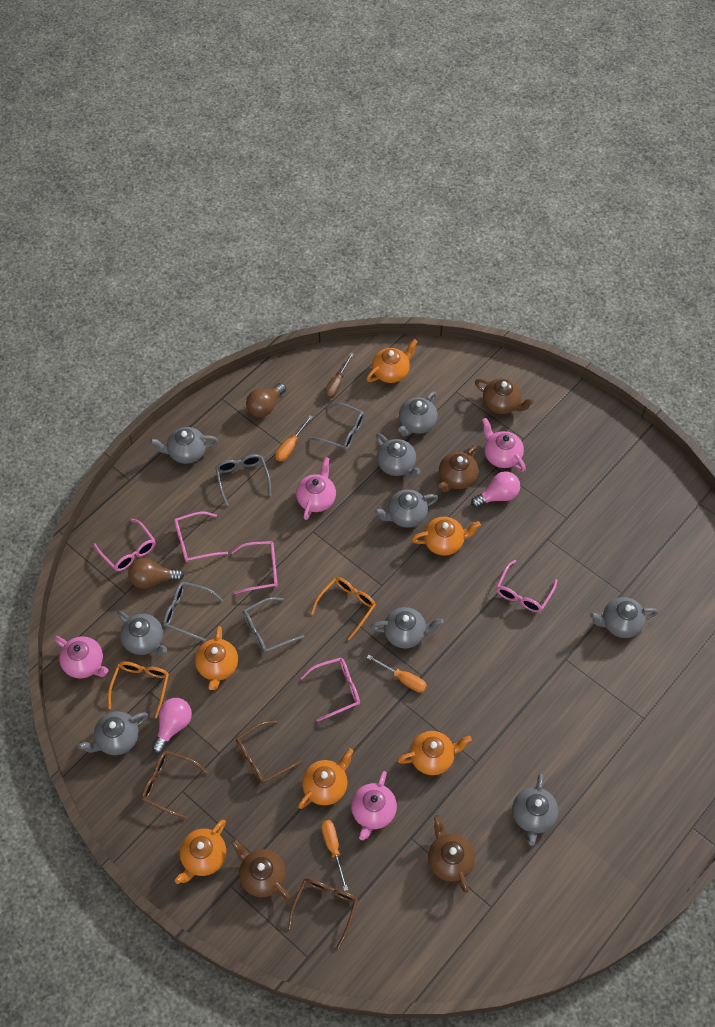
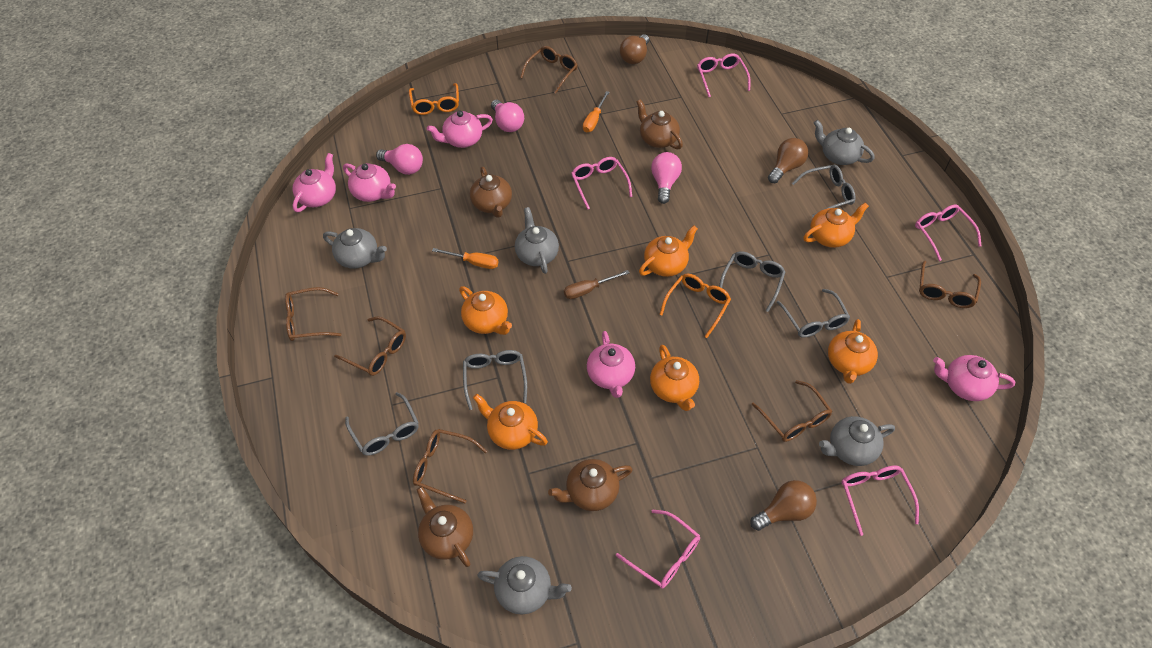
brown glasses: [142,750,208,819] [236,721,302,784] [288,878,358,949] = 3 -> [285,287,342,341] [334,316,406,376] [413,429,487,503] [520,46,578,94] [752,380,832,442] [919,261,981,308] = 6
brown light bulb: [128,558,184,589] [246,383,286,417] = 2 -> [620,34,649,64] [750,480,817,531] [768,138,808,183] = 3
grey glasses: [163,581,223,642] [216,454,272,506] [243,597,305,654] [309,403,364,450] = 4 -> [345,392,419,456] [463,350,527,410] [719,251,785,312] [777,289,850,338] [792,165,855,217] = 5
grey teapot: [78,711,148,755] [117,611,167,655] [150,427,218,464] [371,607,443,648] [375,489,438,528] [376,434,421,478] [398,391,438,437] [512,774,558,846] [590,597,658,638] = 9 -> [323,228,387,269] [477,556,572,614] [515,207,559,274] [814,120,875,165] [819,416,895,466] = 5
orange screwdriver: [276,415,312,462] [321,820,348,891] [366,655,427,693] = 3 -> [432,248,499,269] [583,91,609,133] = 2
pink light bulb: [152,698,192,753] [471,471,520,508] = 2 -> [376,144,423,175] [491,100,524,132] [651,152,682,204] = 3
pink teapot: [54,636,108,678] [296,457,336,520] [351,771,397,840] [482,418,526,472] = 4 -> [292,153,336,212] [343,163,396,202] [427,111,493,148] [587,331,635,398] [933,355,1015,401] = 5

